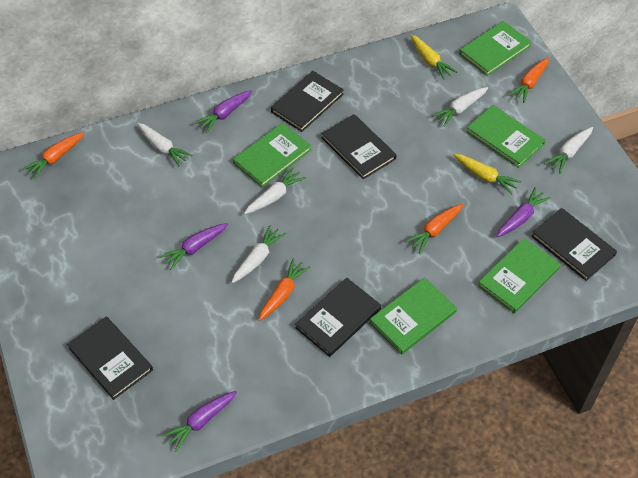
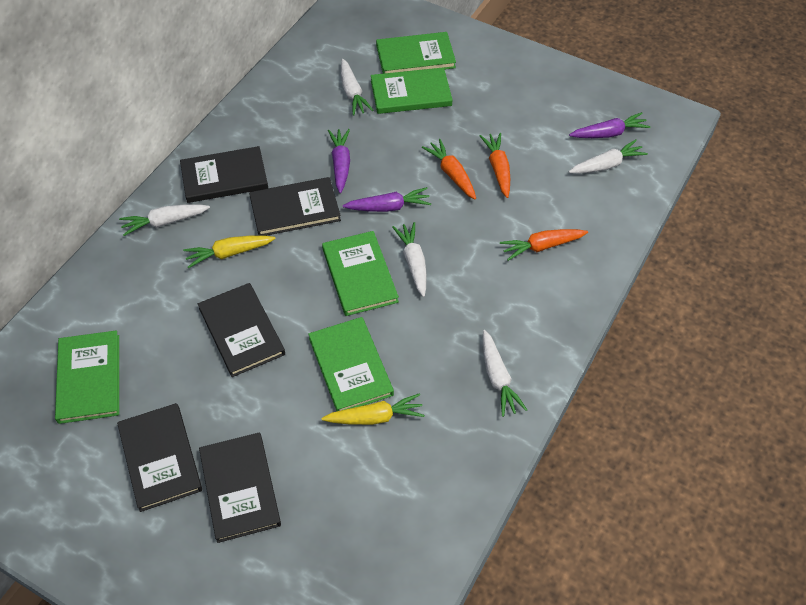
orange carrot: [22,132,84,179] [259,258,310,321] [405,204,463,253] [508,58,549,103] = 4 -> [422,139,476,200] [480,133,510,198] [500,229,588,261] = 3
purple carrot: [159,223,228,270] [162,391,237,451] [195,90,252,133] [496,187,551,237] = 4 -> [328,129,350,193] [343,187,431,212] [569,112,651,138] = 3

